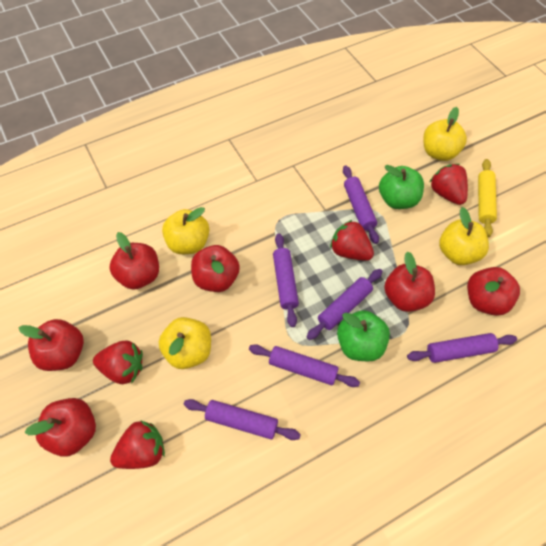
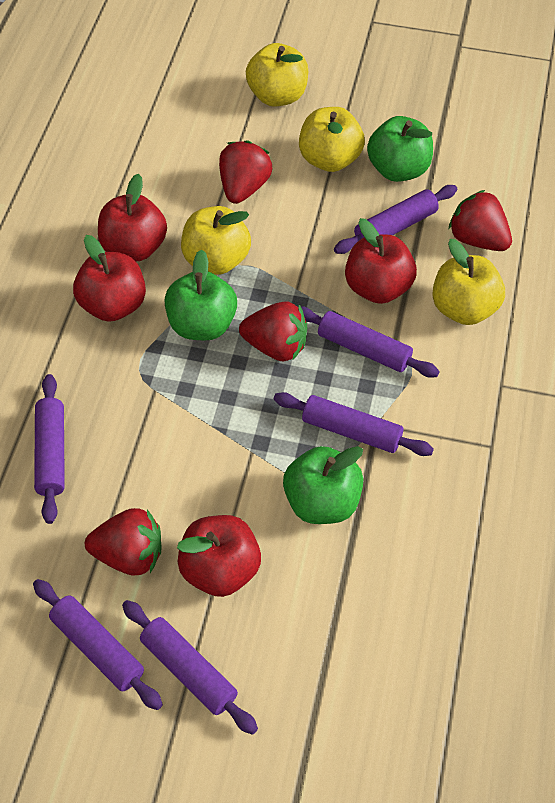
green apple: [337,310,390,361] [379,165,424,209] = 2 -> [165,249,237,340] [283,446,363,524] [367,116,433,182] = 3
red apple: [19,319,84,371] [25,398,96,457] [110,232,159,290] [191,245,240,292] [384,251,435,312] [467,267,520,316] = 6 -> [73,235,146,322] [98,174,167,262] [177,515,261,597] [345,218,417,304] = 4
yellow rolling pin: [478,159,497,238] = 1 -> none = 0

